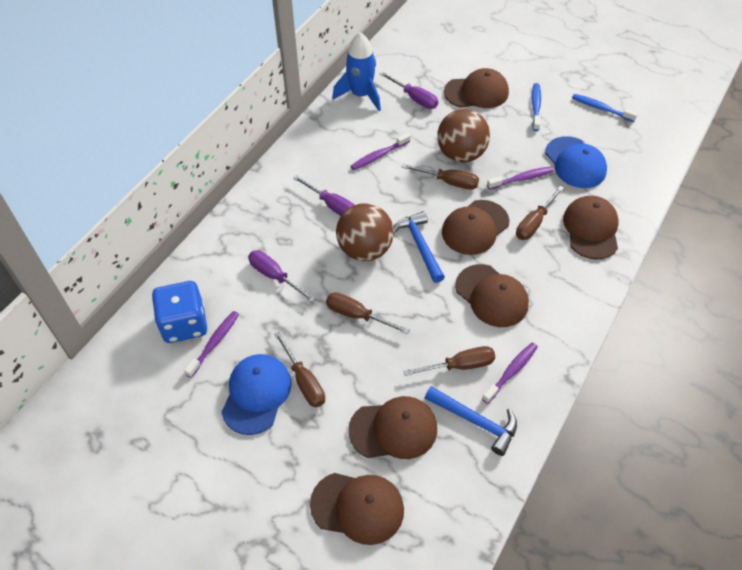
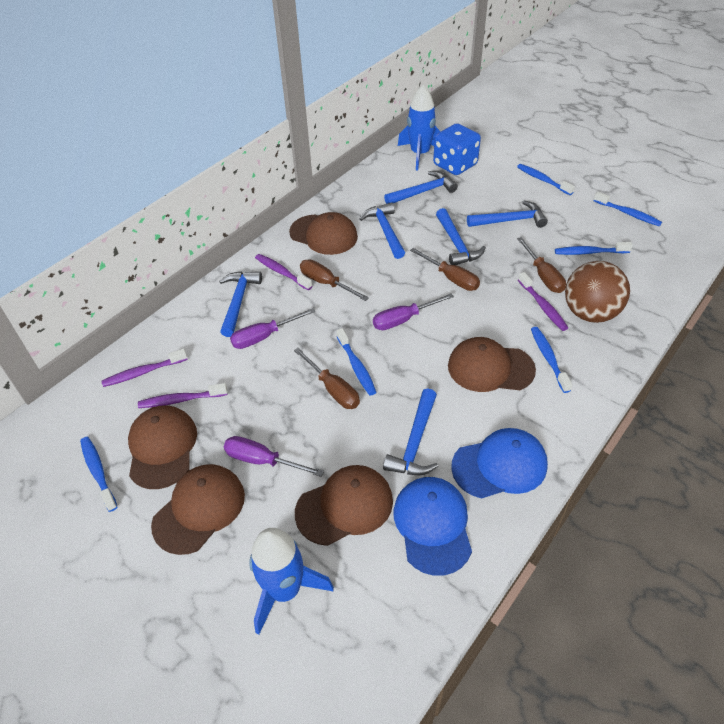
blue hammer: [393,211,445,283] [425,386,517,456] = 2 -> [219,271,262,337] [359,202,405,259] [383,388,438,475] [384,171,458,204] [436,208,486,265] [467,200,548,228] = 6
blue rocket: [332,32,381,111] = 1 -> [249,528,334,635] [398,85,440,170] = 2
blue toothbrush: [532,83,541,131] [572,94,638,122] = 2 -> [80,437,117,512] [337,328,376,396] [517,164,575,195] [531,327,572,393] [555,242,632,255] [594,192,662,226] = 6
brown ball: [336,203,394,261] [437,109,490,163] = 2 -> [565,261,630,323] = 1
brown cap: [310,473,404,545] [348,396,437,459] [442,200,509,255] [444,68,509,108] [455,264,529,327] [563,196,618,260] = 6 -> [128,406,197,489] [151,464,245,555] [289,212,358,255] [295,465,393,546] [448,337,536,392] = 5
brown screwdriver: [274,332,325,407] [326,292,410,334] [402,164,479,190] [404,346,495,376] [516,186,564,240] = 5 -> [294,347,360,409] [300,259,369,301] [410,248,480,291] [517,237,566,293] = 4

